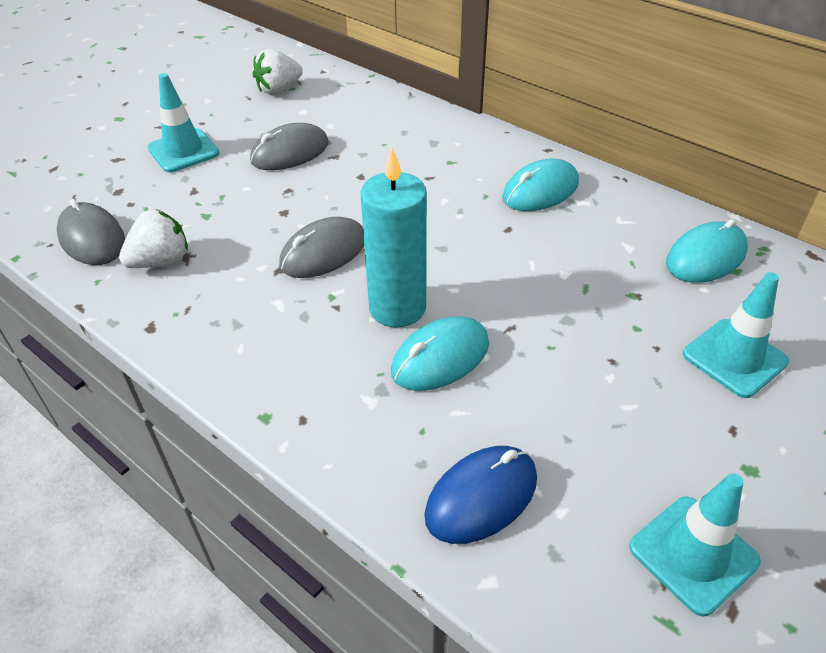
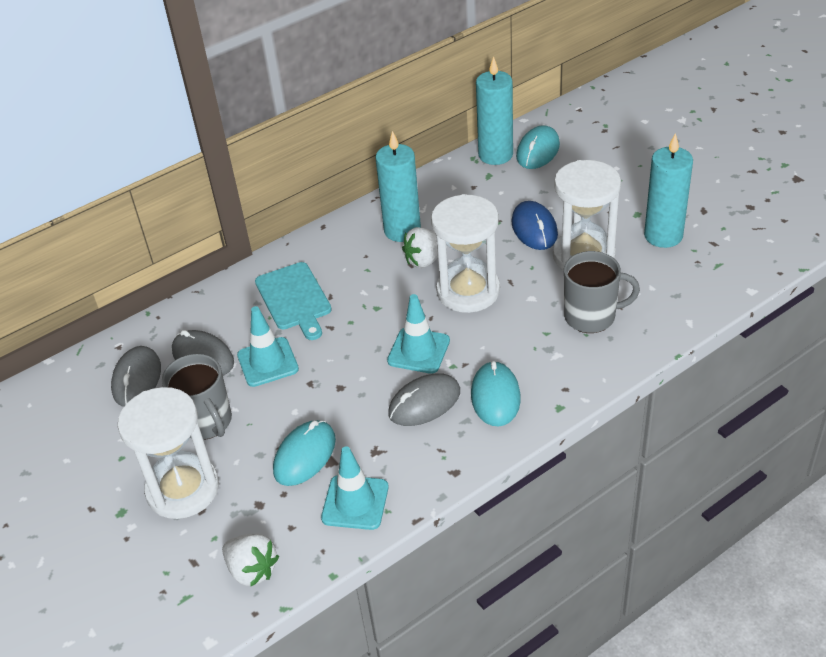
grey mug: none = 0 -> [162,354,232,440] [564,251,640,333] = 2
turquoise candle: [360,148,427,328] = 1 -> [375,131,421,242] [476,56,513,165] [644,133,693,248] = 3
turquoise cutting board: none = 0 -> [255,262,332,340] = 1
white hourglass: none = 0 -> [118,387,219,519] [431,194,500,313] [553,160,621,271] = 3

